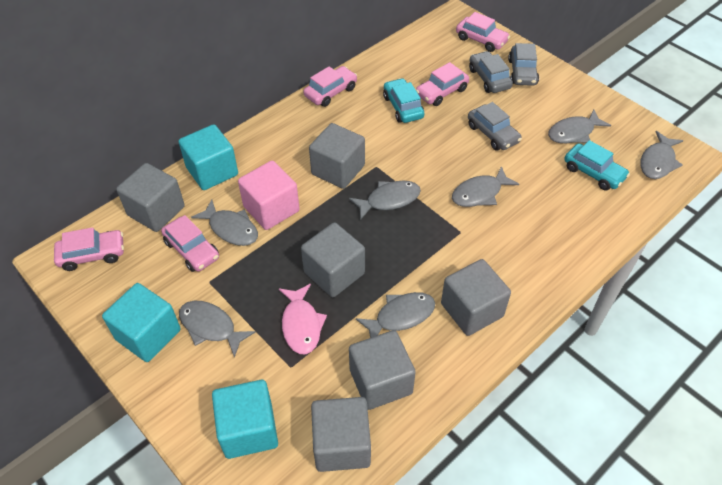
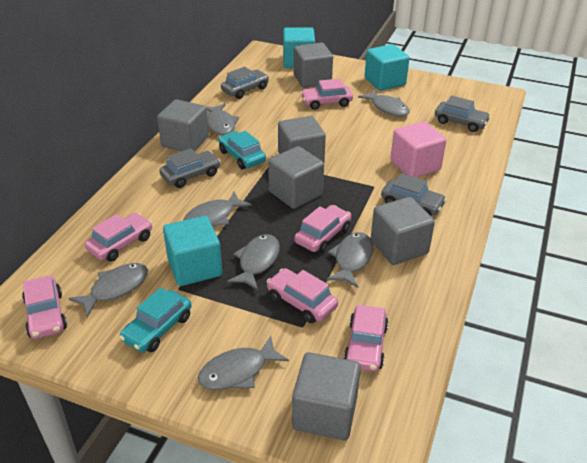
grey car: [468,102,522,151] [469,51,513,93] [508,43,539,86] = 3 -> [159,148,220,188] [221,67,269,99] [381,173,447,216] [435,96,491,132] = 4
pink car: [54,227,124,271] [161,215,219,272] [303,66,357,107] [416,62,469,106] [456,12,510,52] = 5 -> [22,275,67,339] [85,213,152,262] [267,268,338,323] [294,205,351,253] [301,79,353,110] [344,305,388,372] = 6
pink fish: [279,284,327,354] = 1 -> none = 0

